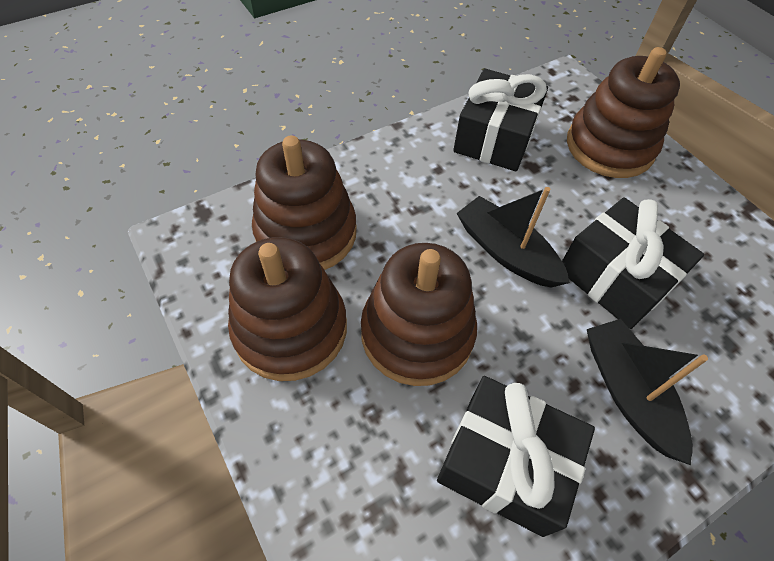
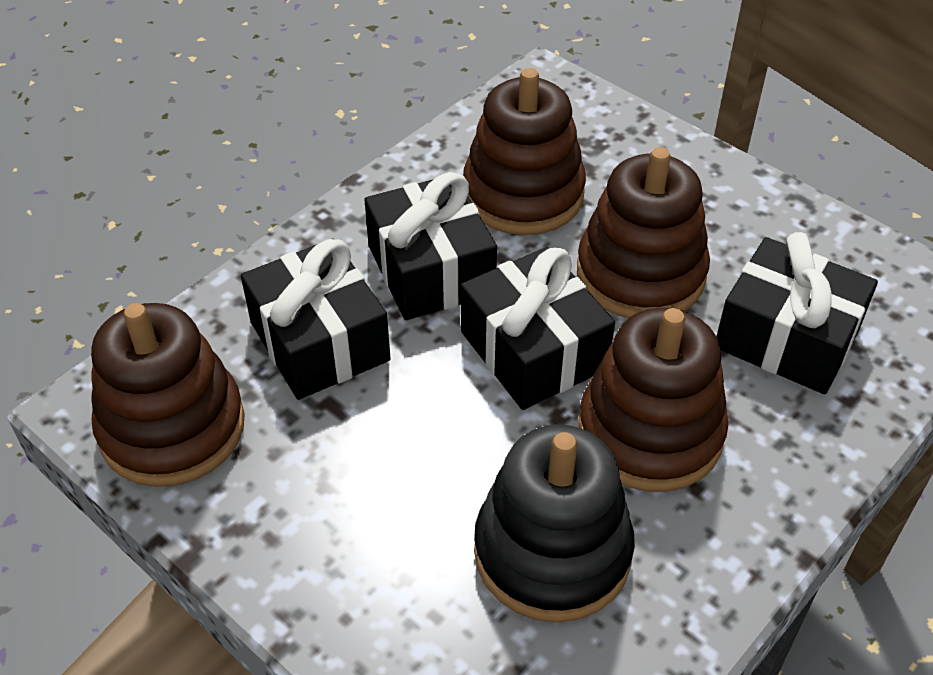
black boat: [456,187,570,288] [587,319,708,465] = 2 -> none = 0
black gift: [437,376,595,537] [453,68,548,171] [562,197,704,329] = 3 -> [241,239,391,400] [364,172,497,320] [461,247,615,410] [716,232,878,394] = 4
black stacking toy: none = 0 -> [474,425,635,622] = 1

